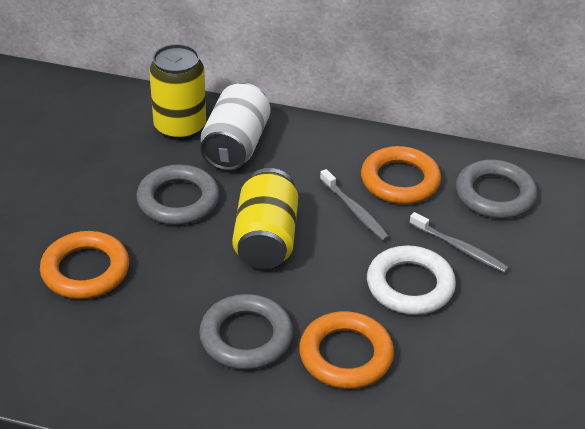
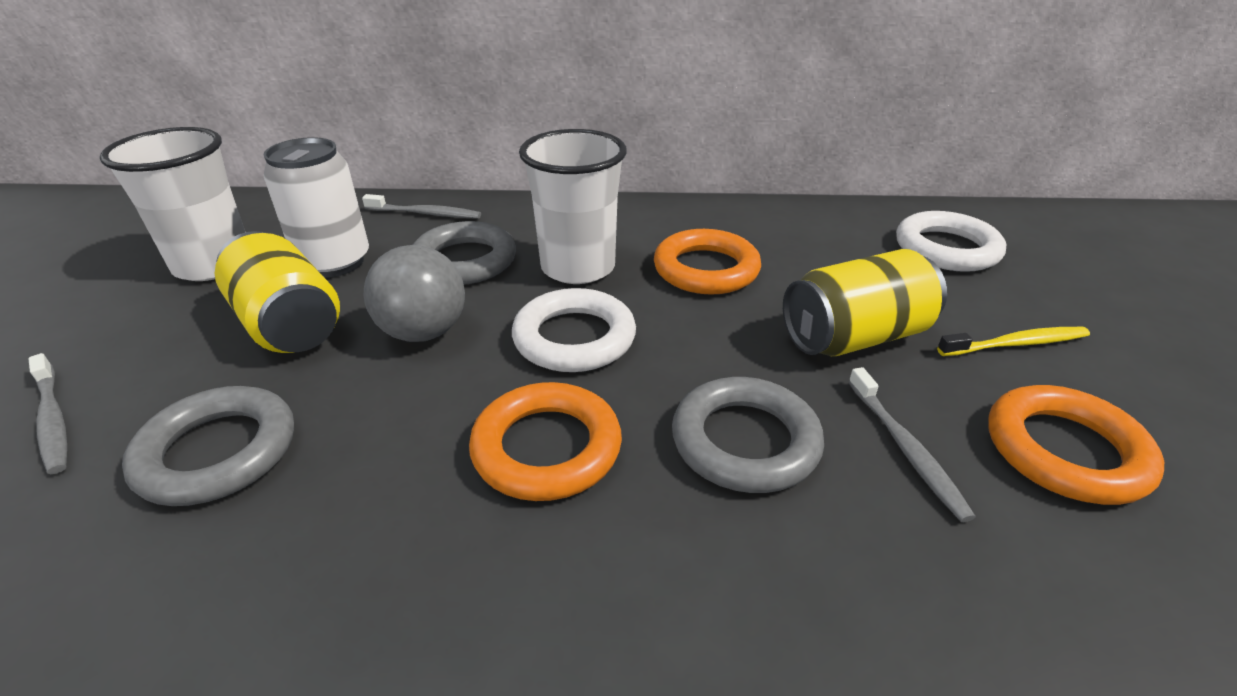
grey ball: none = 0 -> [364,245,465,342] = 1
grey toothbrush: [320,169,390,241] [409,212,509,273] = 2 -> [28,353,67,474] [362,194,481,219] [848,367,976,522] = 3
white cup: none = 0 -> [100,127,245,281] [519,129,627,284] = 2
white ring: [367,246,456,315] = 1 -> [512,288,636,372] [896,211,1006,272] = 2
yellow toothbrush: none = 0 -> [937,327,1090,356] = 1

